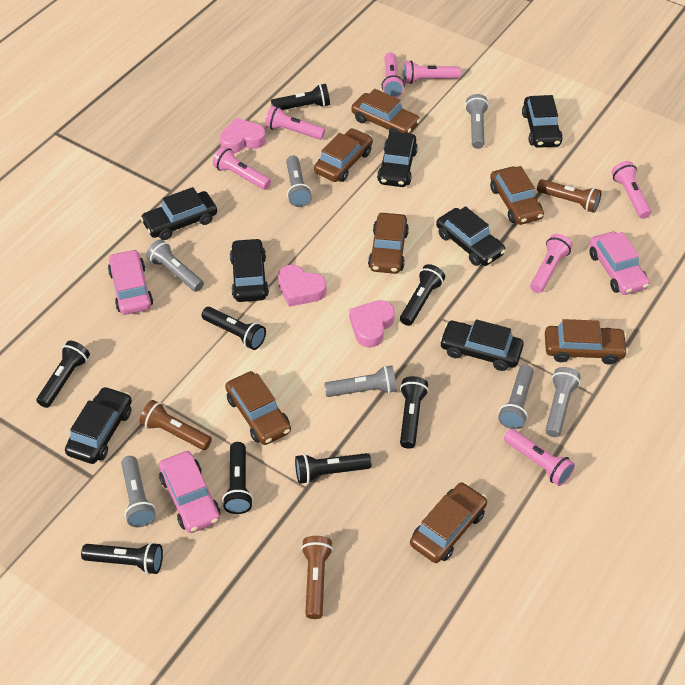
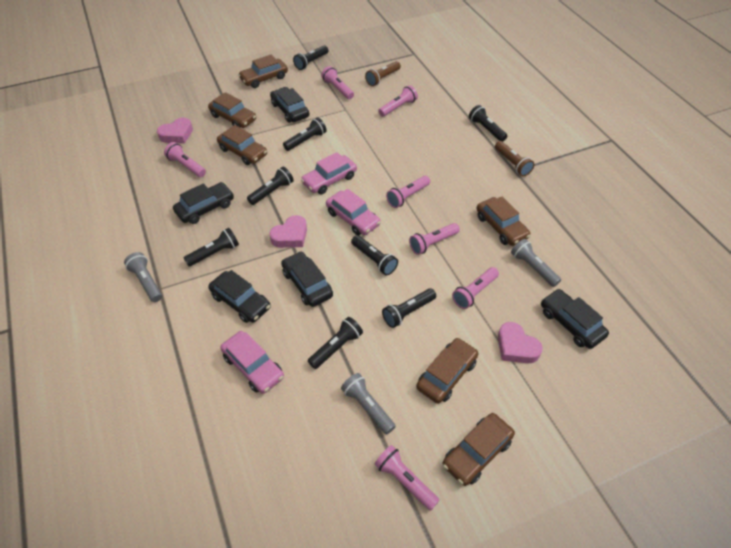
black car: [65,386,132,464] [140,187,217,240] [230,238,269,302] [377,131,418,187] [436,206,506,266] [440,319,524,371] [522,95,563,148] = 7 -> [173,182,234,224] [208,270,271,323] [270,87,309,123] [281,251,333,307] [541,289,609,349] = 5
brown car: [225,371,291,445] [314,128,373,182] [351,89,420,134] [368,213,409,274] [410,482,487,563] [490,166,544,225] [545,319,628,365] = 7 -> [208,92,256,128] [217,125,267,165] [238,54,288,88] [416,338,479,404] [443,413,515,486] [476,197,531,246] = 6
brown flashlight: [140,400,212,450] [301,536,333,619] [537,179,602,213] = 3 -> [365,61,401,86] [495,141,534,176] = 2
grey flashlight: [121,456,156,527] [146,239,204,292] [286,155,312,207] [324,365,397,397] [465,94,489,149] [498,365,534,429] [545,367,581,437] = 7 -> [124,252,162,302] [341,373,396,435] [511,239,561,287] = 3

